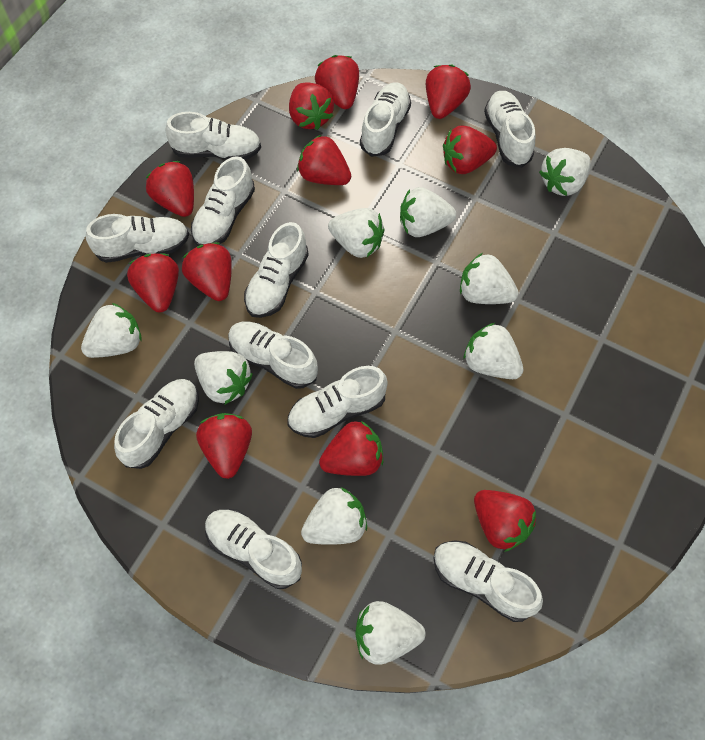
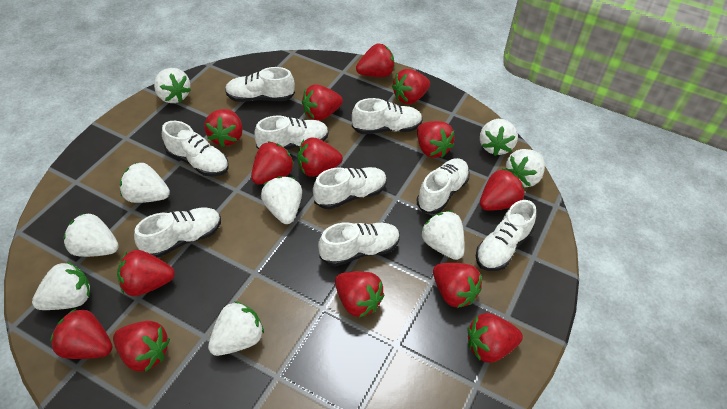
red strawberry: [127,253,179,312] [146,161,194,217] [182,242,232,301] [196,413,252,479] [289,82,334,130] [297,135,351,185] [315,55,359,109] [319,421,383,476] [426,65,471,119] [443,126,497,174] [474,490,536,552] = 11 -> [50,309,113,359] [113,321,170,372] [117,250,175,296] [204,109,243,147] [251,141,294,184] [298,138,343,177] [302,84,343,121] [335,271,384,318] [356,43,395,77] [392,69,430,104] [417,121,455,158] [433,263,482,308] [468,313,523,363] [480,169,525,211] = 14
white shoe: [86,214,189,263] [114,379,199,469] [166,112,261,160] [191,156,255,246] [205,509,302,589] [228,322,318,389] [244,222,309,318] [287,366,388,438] [360,82,411,157] [433,541,543,622] [484,91,535,168] = 11 -> [134,208,221,258] [162,121,228,177] [225,67,295,102] [254,116,329,150] [313,167,387,209] [318,222,400,266] [352,98,423,134] [417,158,470,214] [476,200,536,271] = 9

